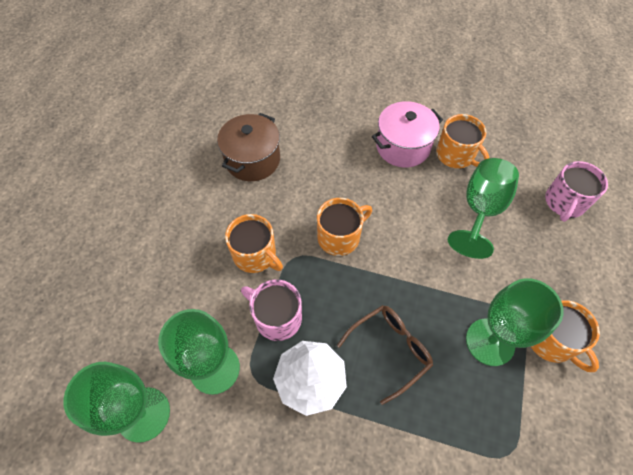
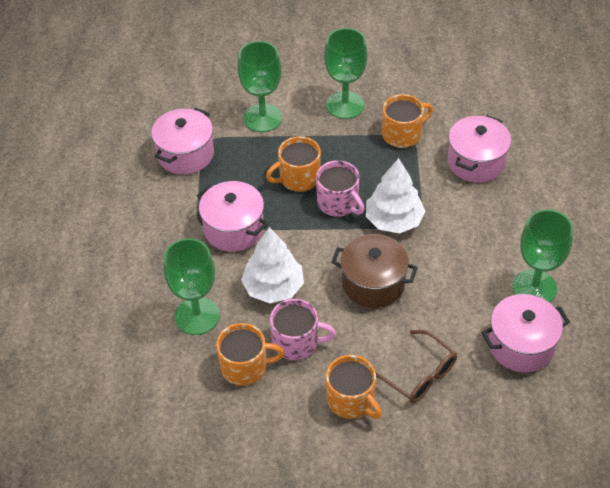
pink pot: [372,101,443,167] = 1 -> [151,108,214,175] [197,181,268,252] [447,115,511,183] [481,294,570,372] = 4
white tree: [273,341,347,416] = 1 -> [241,227,304,303] [366,158,425,233] = 2

